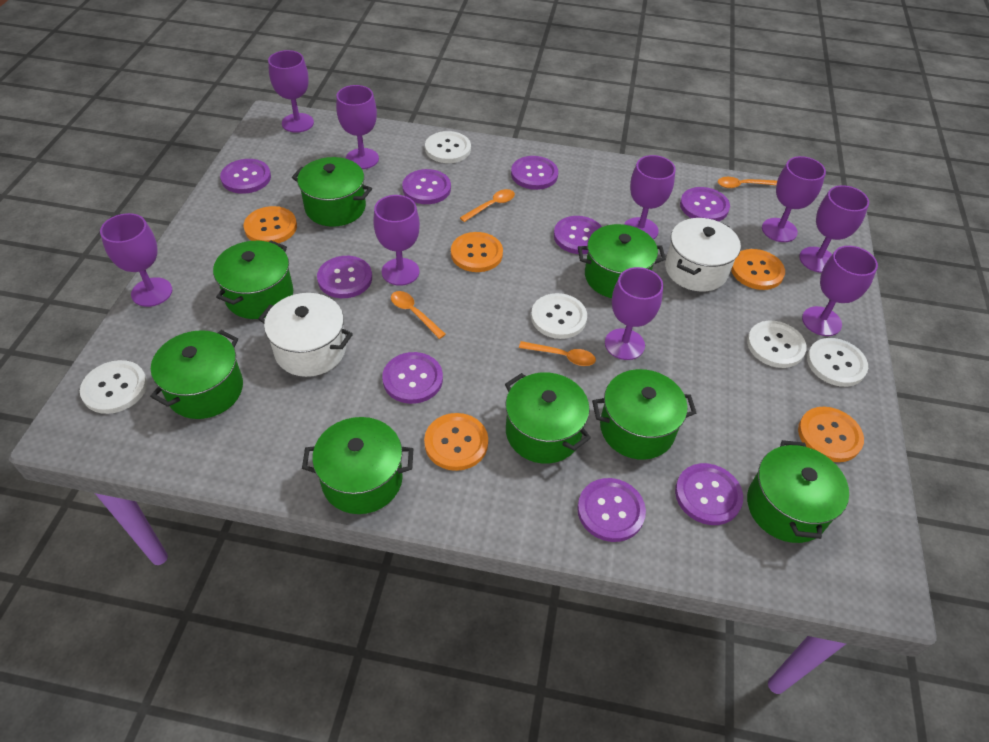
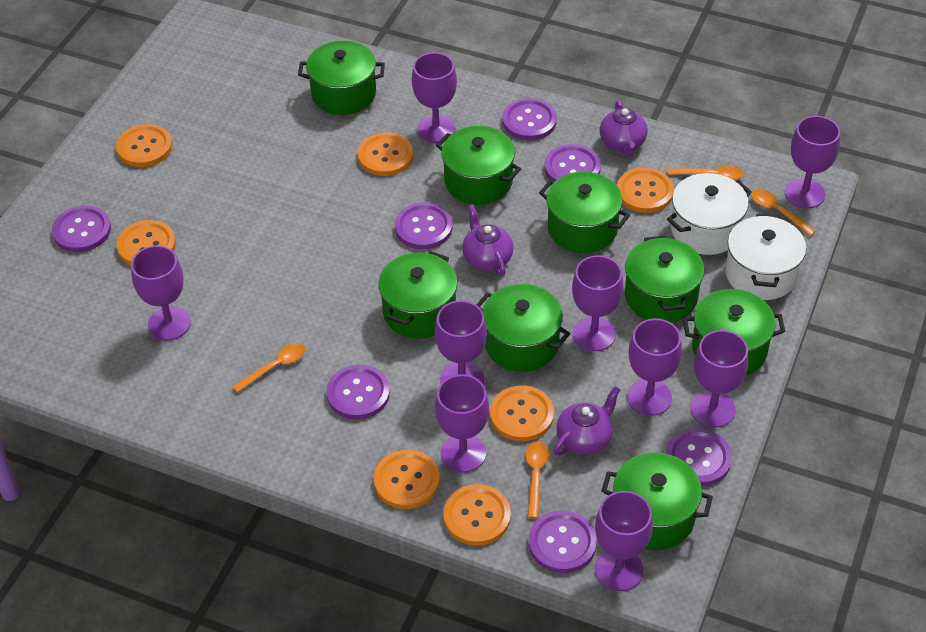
orange button: [244,206,297,243] [424,413,488,471] [451,232,503,272] [731,249,785,290] [798,407,864,462] = 5 -> [116,124,172,167] [116,220,176,265] [358,132,413,176] [374,450,440,509] [443,484,511,546] [490,385,554,441] [617,168,674,213] = 7
purple button: [220,159,271,194] [317,256,372,298] [382,352,443,404] [402,169,451,204] [511,156,558,190] [554,216,602,254] [577,478,646,542] [675,463,743,525] [680,187,730,222] = 9 -> [52,206,111,252] [326,365,390,419] [395,202,453,249] [502,98,557,140] [529,510,597,573] [545,144,601,182] [666,428,732,486] = 7
purple teapot: none = 0 -> [462,204,514,276] [554,386,620,456] [600,100,648,156] = 3
white button: [80,360,147,414] [425,131,471,163] [531,293,587,339] [747,321,807,368] [807,338,868,387] = 5 -> none = 0

